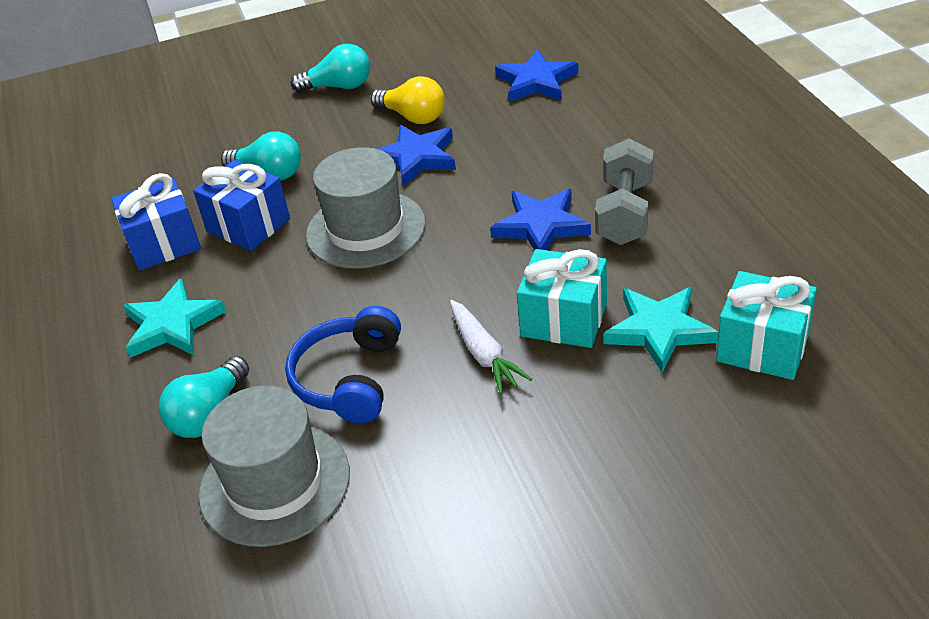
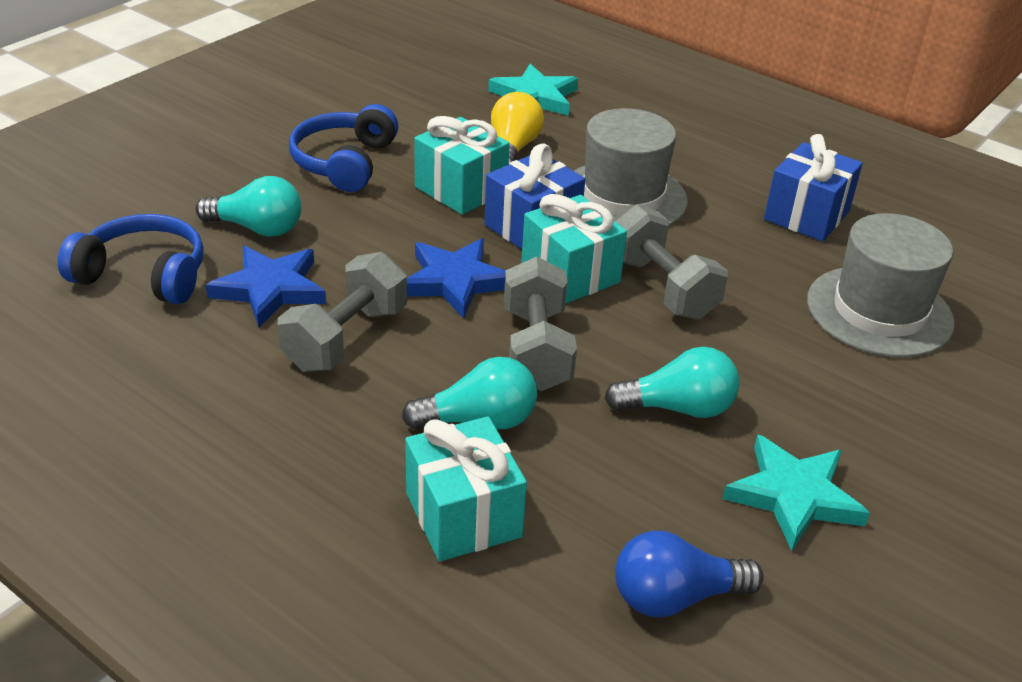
blue headphones: [285,306,401,423] = 1 -> [58,214,204,304] [289,104,398,192] = 2
blue light bulb: none = 0 -> [615,531,764,618] = 1
blue star: [378,124,456,186] [490,189,591,250] [495,49,579,102] = 3 -> [206,246,326,327] [407,238,506,319] = 2
grey dumbbell: [595,138,654,245] = 1 -> [278,252,407,372] [504,256,577,391] [615,205,728,320] = 3
turquoise gift: [517,249,607,348] [716,271,817,380] = 2 -> [405,416,527,561] [414,116,510,215] [521,194,627,304] = 3
white carrot: [450,300,532,394] = 1 -> none = 0

